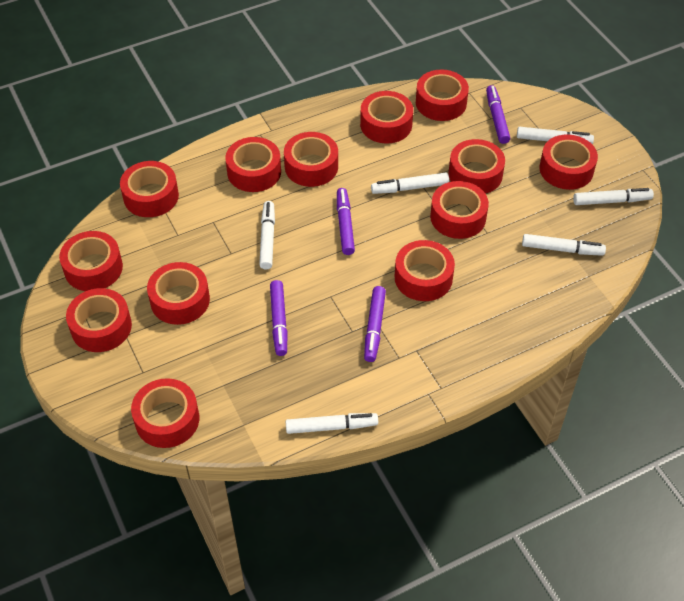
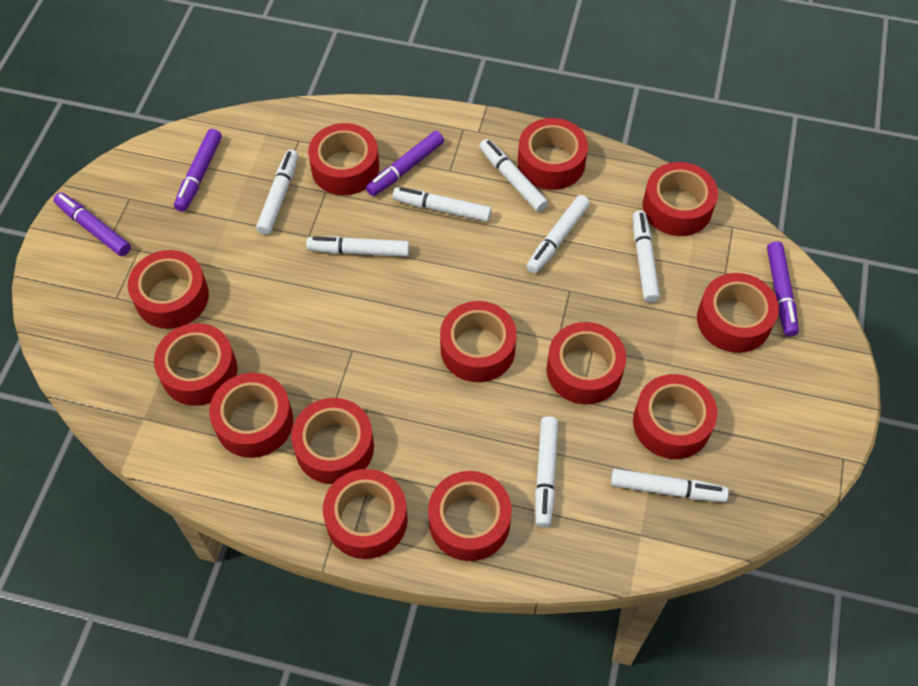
white marker: [259,201,275,270] [285,413,378,434] [371,173,449,194] [517,127,594,144] [522,234,606,256] [573,188,654,205] = 6 -> [256,150,298,235] [306,236,410,257] [393,187,492,222] [479,139,548,212] [526,195,590,274] [535,416,558,527] [611,469,729,502] [633,210,660,303] = 8

